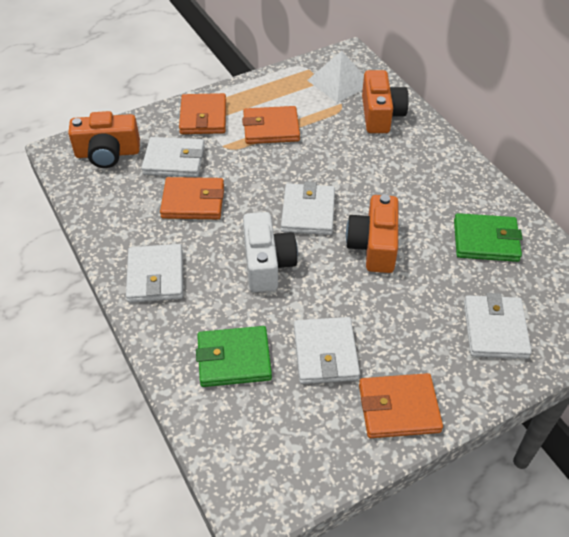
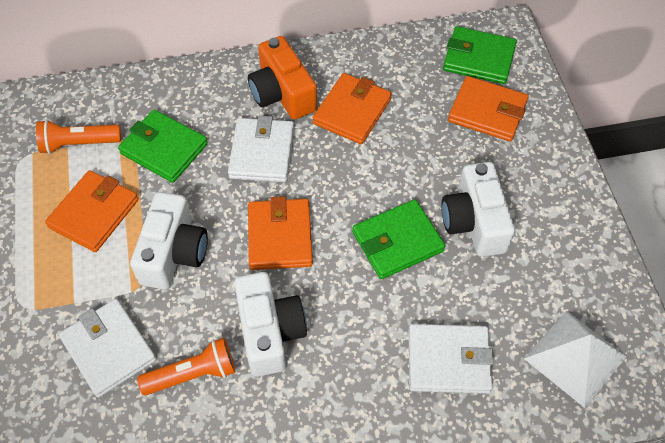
green wallet: [196,326,272,387] [454,213,522,262] = 2 -> [118,110,208,183] [352,199,445,279] [443,26,517,84] = 3
orange camera: [68,111,140,168] [346,194,398,273] [362,70,409,133] = 3 -> [248,36,317,120] = 1
orange flashlight: none = 0 -> [36,120,121,154] [137,338,235,395] = 2
white camera: [243,212,298,292] = 1 -> [130,192,208,290] [234,272,307,377] [441,162,515,257] = 3
white wallet: [126,244,183,303] [141,137,205,177] [281,182,335,235] [294,317,360,384] [464,293,532,359] = 5 -> [59,299,156,398] [228,116,294,182] [408,324,494,394] = 3

